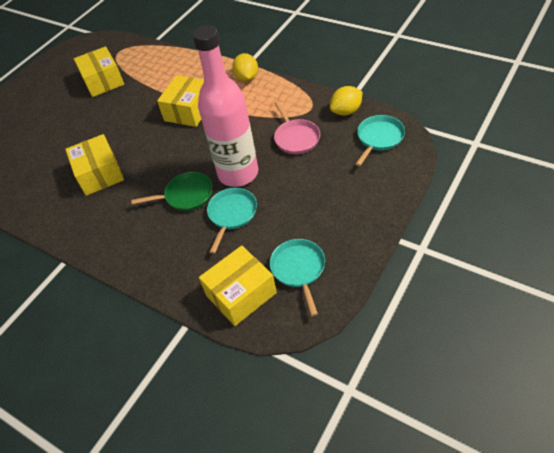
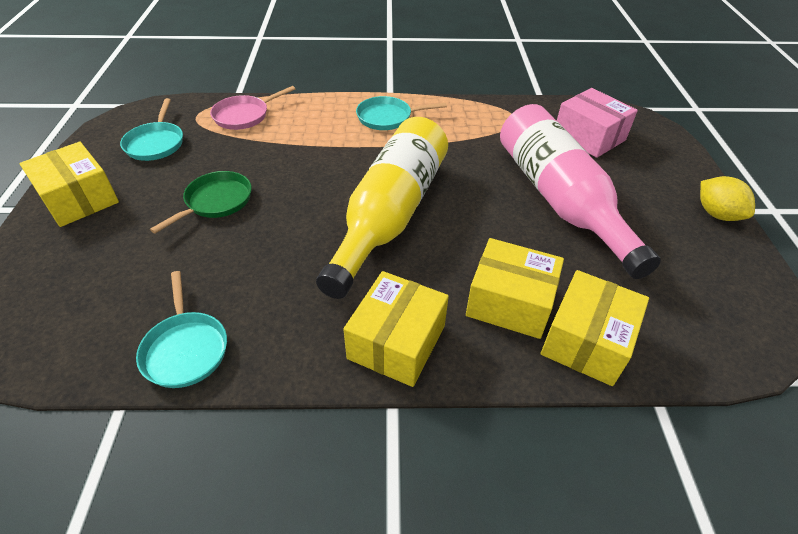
pink box: none = 0 -> [557,88,638,158] = 1
yellow bottle: none = 0 -> [316,117,448,299] = 1
yellow lemon: [232,53,258,82] [330,86,362,116] = 2 -> [700,176,755,221] = 1

